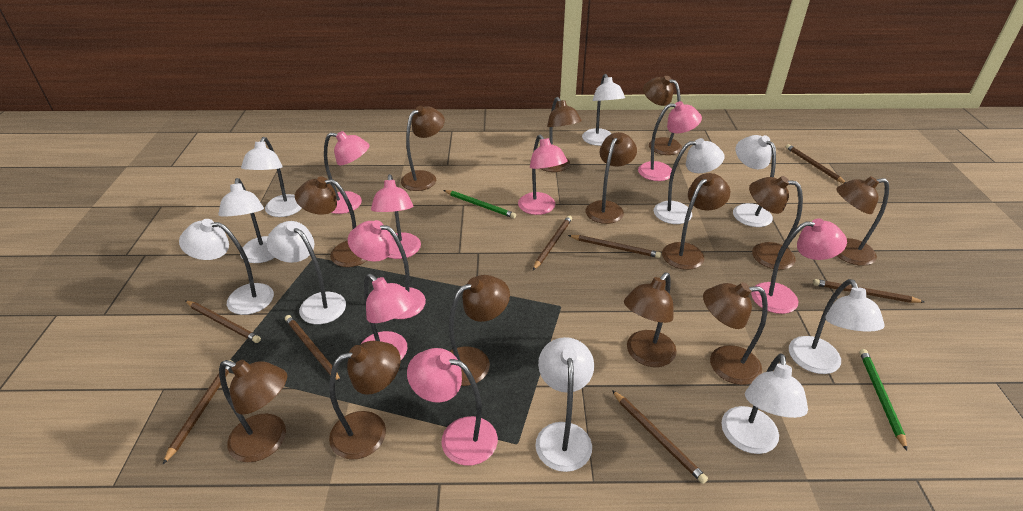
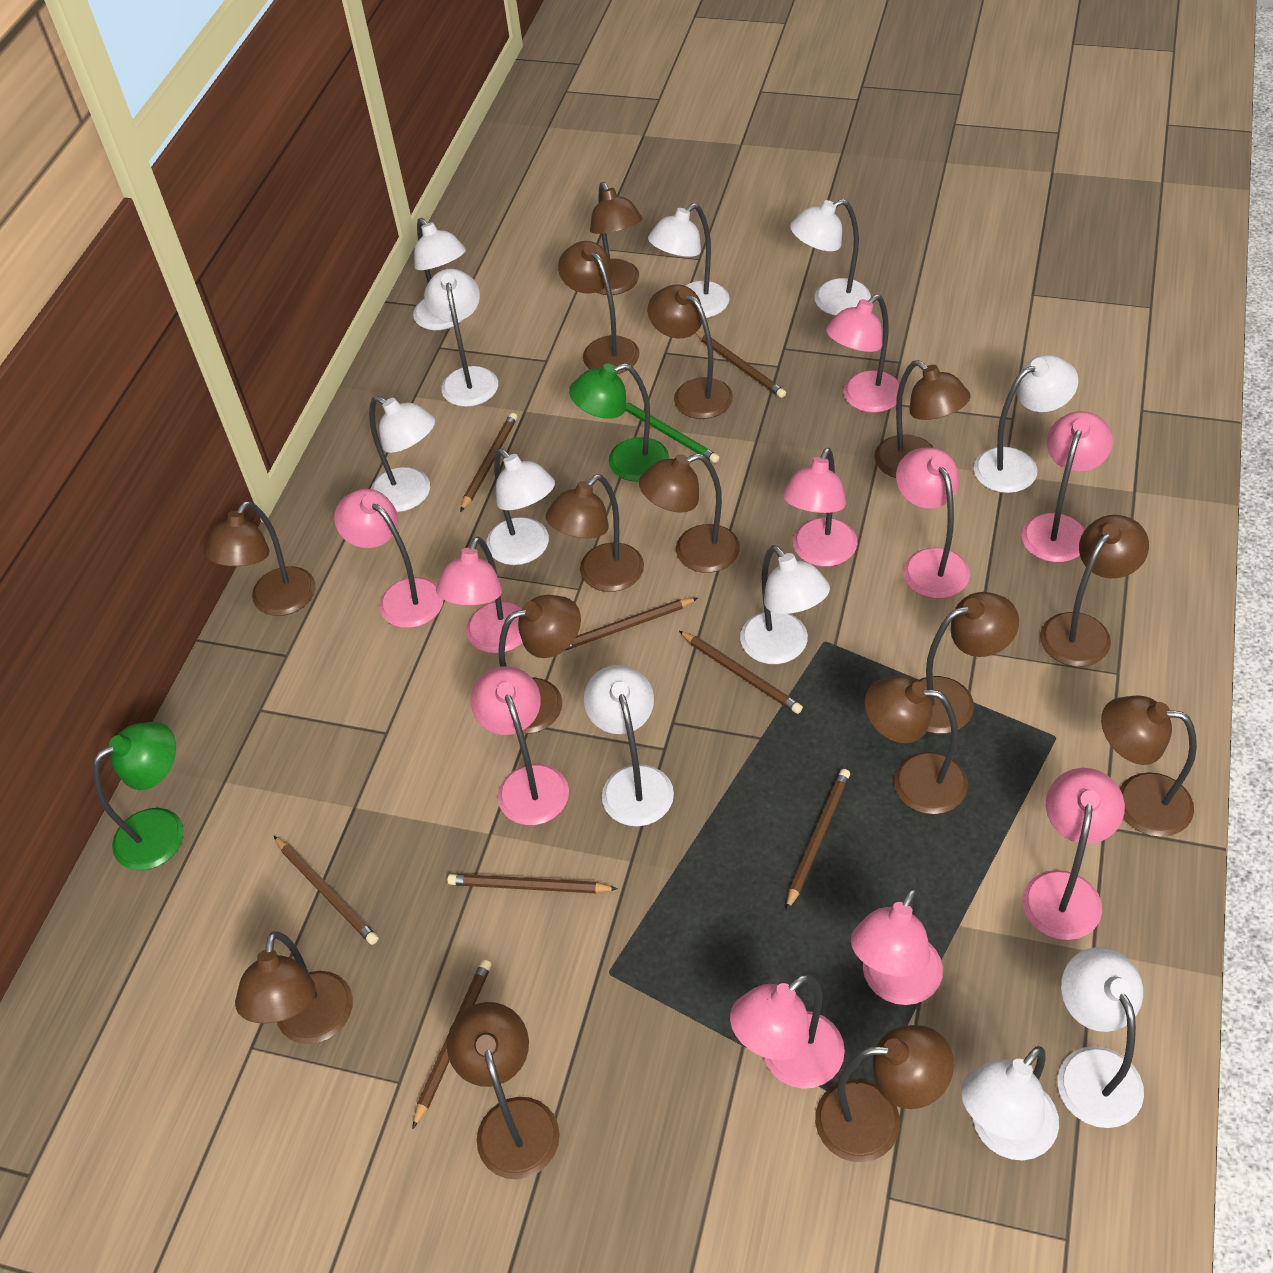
brown lamp: [219,360,287,462] [295,176,367,267] [329,341,401,460] [401,106,445,191] [449,275,510,386] [540,97,582,172] [586,132,637,224] [624,273,676,367] [643,76,682,155] [662,173,730,270] [703,282,768,385] [749,176,803,270] [836,176,889,266] = 13 -> [204,501,316,616] [235,931,353,1044] [447,1002,560,1179] [499,595,581,734] [546,474,644,592] [558,241,640,374] [590,182,642,295] [639,453,740,573] [648,284,733,419] [815,1025,954,1162] [864,676,968,814] [874,360,970,478] [917,592,1019,734] [1040,515,1149,667] [1101,695,1197,837] = 15
green lamp: none = 0 -> [93,722,184,870] [569,363,669,481] = 2
green pencil: [444,190,516,218] [860,349,907,451] = 2 -> [625,402,719,463] = 1
pink lamp: [324,131,369,214] [348,220,426,319] [361,274,415,360] [371,174,421,259] [407,348,498,466] [518,135,568,215] [638,101,702,181] [751,218,847,314] = 8 -> [334,489,444,628] [436,537,523,654] [471,666,569,825] [730,974,845,1089] [782,448,857,567] [826,294,900,413] [851,888,943,1005] [896,448,970,598] [1021,411,1113,562] [1023,768,1125,940] = 10
white lamp: [179,219,274,315] [218,178,275,263] [241,137,302,217] [267,221,346,324] [535,337,594,472] [582,74,625,146] [654,138,725,224] [721,353,808,454] [733,135,776,227] [789,279,885,374] = 10 -> [369,396,435,512] [413,218,466,330] [424,269,498,407] [486,449,555,565] [584,665,674,827] [648,203,730,318] [740,545,830,664] [790,199,871,316] [961,1046,1059,1160] [974,355,1078,493] [1057,947,1144,1128] = 11

